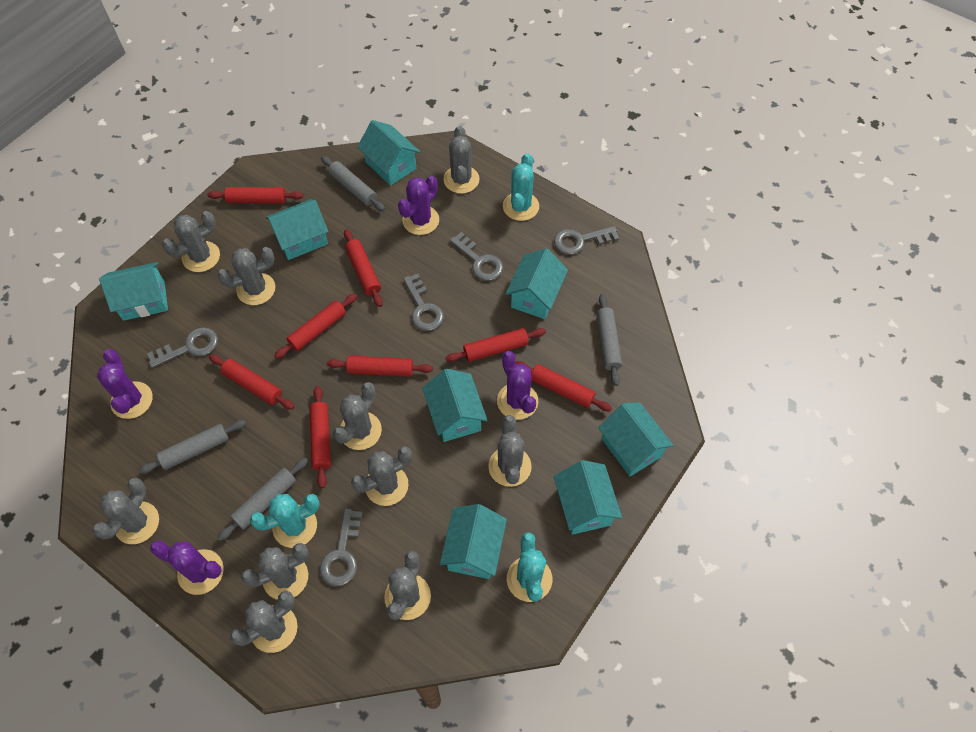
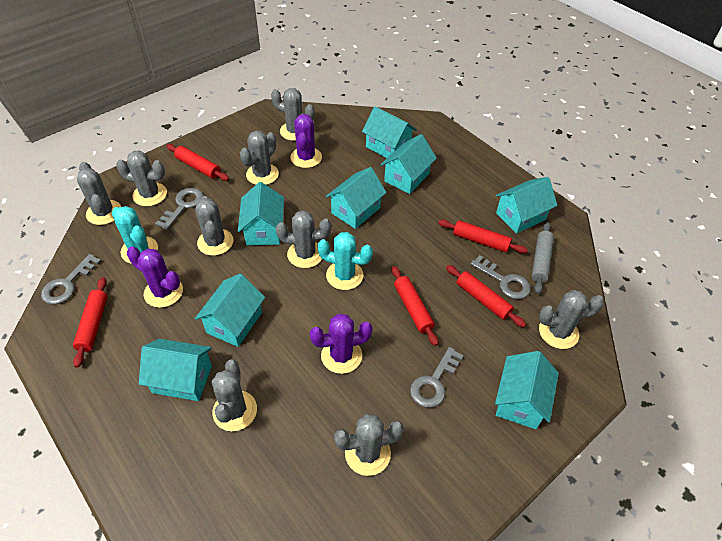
grey cactus: [92,478,159,544] [162,211,220,272] [217,247,275,305] [230,591,298,653] [241,543,309,600] [333,382,382,450] [351,446,412,506] [384,551,431,620] [443,126,480,194] [488,415,532,487] = 10 -> [77,162,121,225] [116,150,167,206] [195,196,233,256] [212,360,257,431] [240,131,279,185] [271,88,315,141] [276,210,331,268] [334,414,404,476] [539,290,604,349] = 9
grey key: [147,327,218,368] [320,509,363,586] [403,274,444,331] [450,232,504,281] [554,226,619,255] = 5 -> [41,254,101,305] [155,188,203,230] [410,347,464,408] [470,255,531,299] = 4
grey rolling pin: [138,420,246,474] [217,457,308,541] [321,156,385,211] [596,294,622,386] = 4 -> [532,222,554,294] = 1
purple cactus: [97,349,153,419] [150,540,224,595] [398,176,439,235] [497,351,538,420] = 4 -> [127,246,183,308] [290,114,322,168] [310,314,373,374] = 3
red rolling pin: [207,187,303,204] [209,354,295,410] [274,294,357,359] [309,386,331,489] [327,356,433,377] [344,229,383,307] [445,328,546,362] [515,361,612,411] = 8 -> [73,277,108,368] [167,144,229,181] [392,266,438,346] [438,220,528,253] [446,265,526,328] = 5
turquoise cactus: [250,494,320,548] [503,153,539,221] [507,532,552,602] = 3 -> [112,206,158,264] [317,232,373,290] = 2

